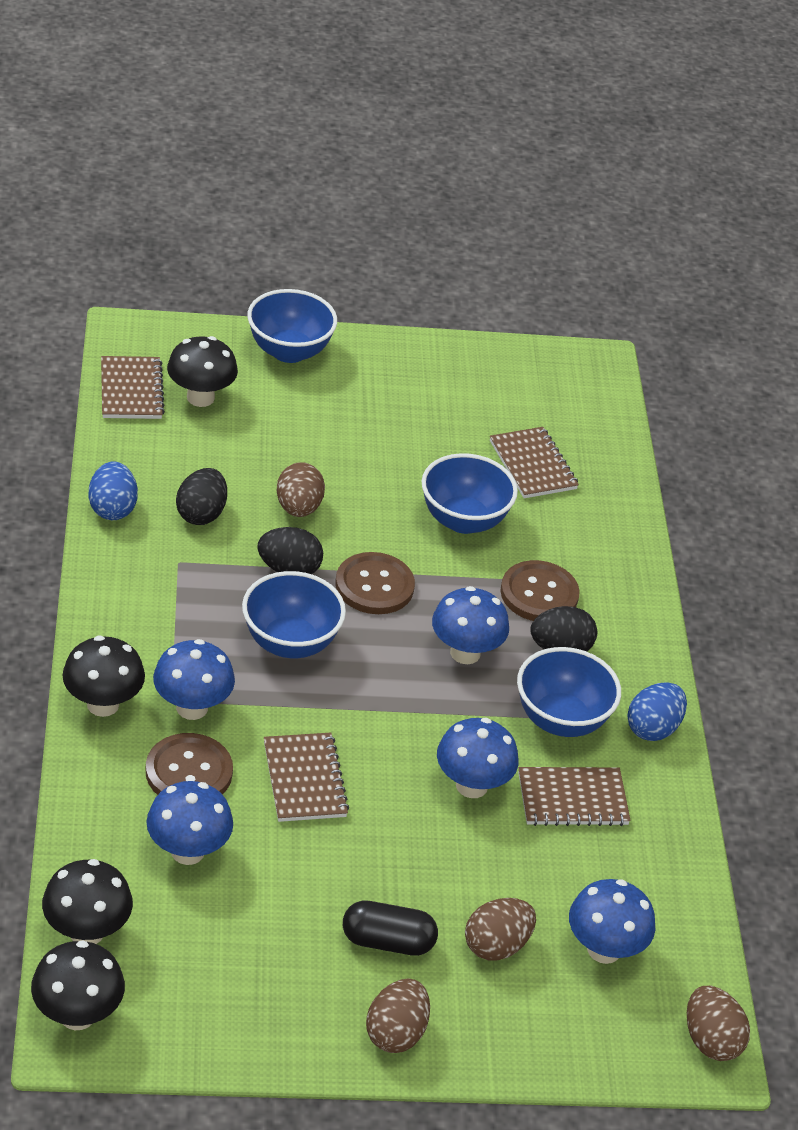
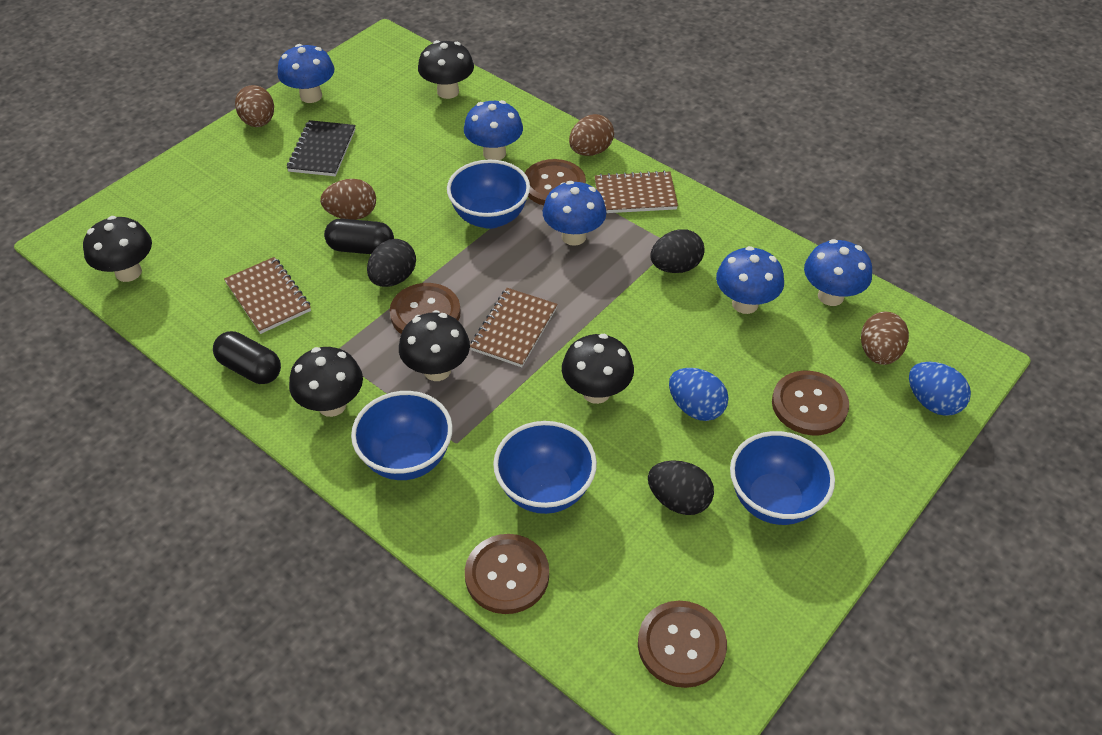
black capsule: [343,900,438,956] = 1 -> [213,331,281,384] [324,219,394,254] = 2
black mushroom: [31,941,125,1030] [42,859,133,944] [63,635,145,717] [167,336,238,407] = 4 -> [83,216,152,282] [289,347,363,417] [399,312,470,381] [418,40,474,99] [562,334,634,404] = 5
black notebook: none = 0 -> [287,120,356,176] = 1
brown button: [145,733,233,795] [335,552,415,614] [500,560,580,621] = 3 -> [390,283,461,334] [465,534,549,614] [525,159,586,205] [638,601,727,688] [772,371,849,435] = 5
brown notebook: [101,356,165,419] [264,733,349,822] [490,427,579,498] [518,767,631,826] = 4 -> [224,257,311,334] [470,288,558,367] [595,171,678,213] = 3

